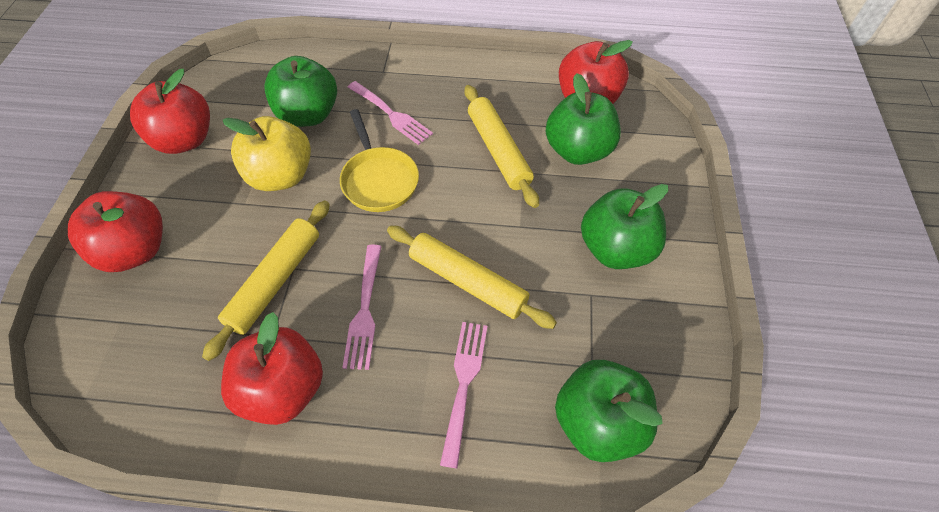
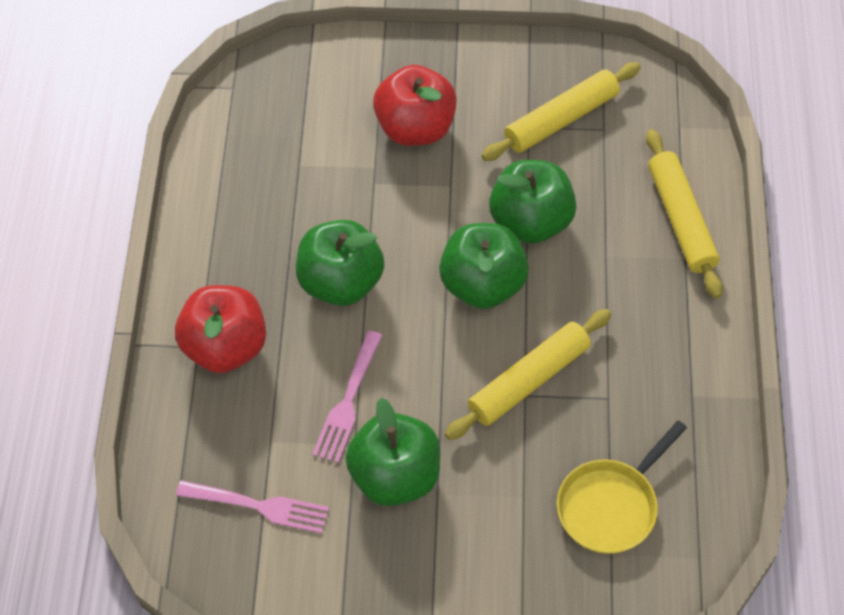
pink fork: [342,245,382,370] [347,81,433,145] [440,322,487,469] = 3 -> [176,480,329,533] [313,330,383,463] = 2
red apple: [68,191,163,272] [130,69,210,154] [221,312,323,425] [559,40,633,104] = 4 -> [175,285,266,373] [373,65,457,146] = 2
yellow apple: [223,116,311,191] = 1 -> none = 0

